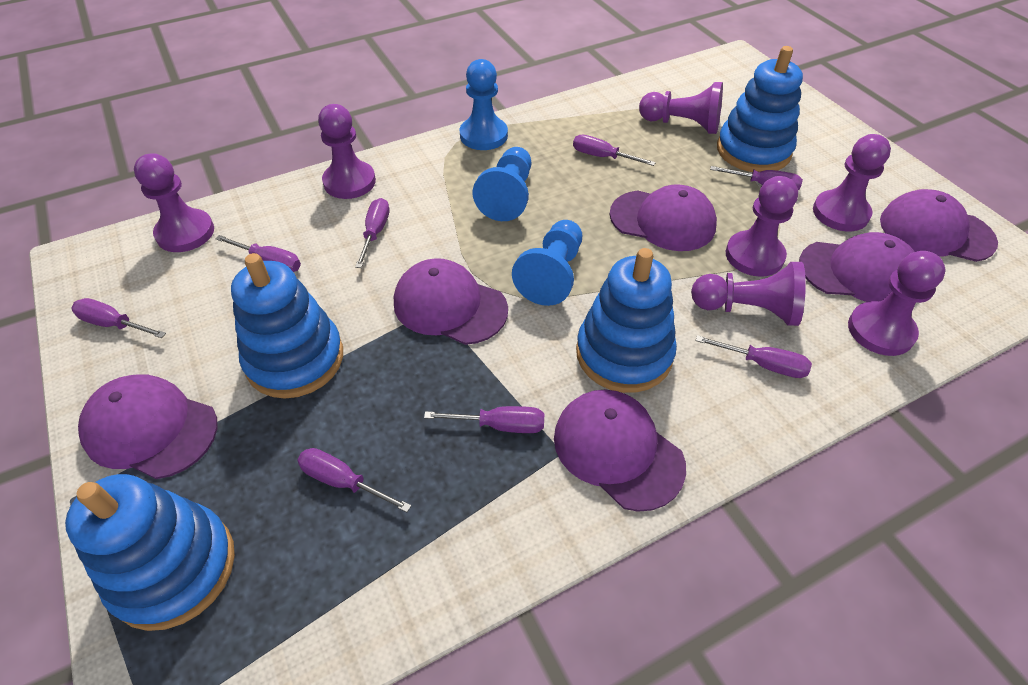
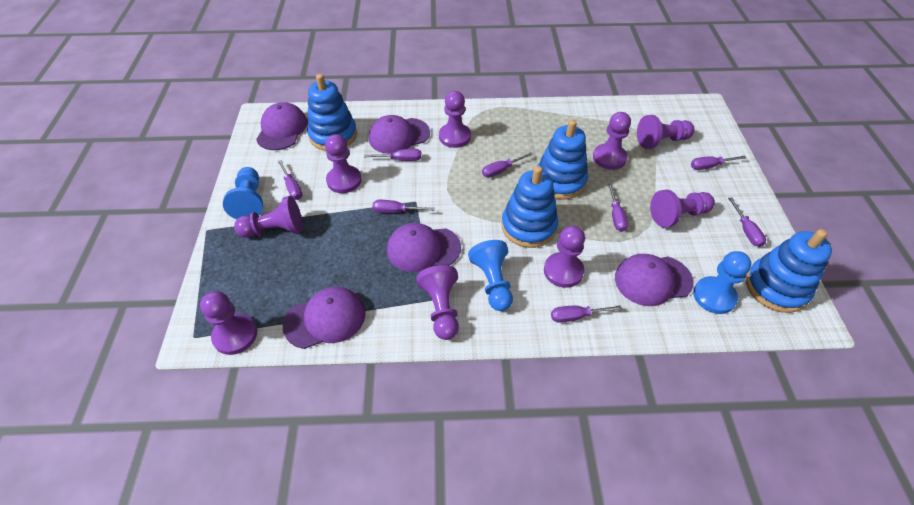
purple cap: [78,374,218,479] [394,258,508,345] [554,390,686,512] [609,184,717,251] [799,232,914,302] [880,189,998,262] = 6 -> [256,102,307,150] [283,287,365,349] [369,115,430,154] [387,223,461,272] [615,254,694,306] = 5
purple pawn: [134,153,214,252] [318,104,376,199] [639,82,723,134] [691,262,806,326] [726,176,798,277] [813,134,891,231] [848,251,946,356] = 7 -> [200,291,257,355] [234,196,303,238] [325,134,362,193] [416,265,459,340] [439,91,471,148] [544,225,585,288] [593,112,631,170] [637,115,695,149] [650,190,715,228] = 9

